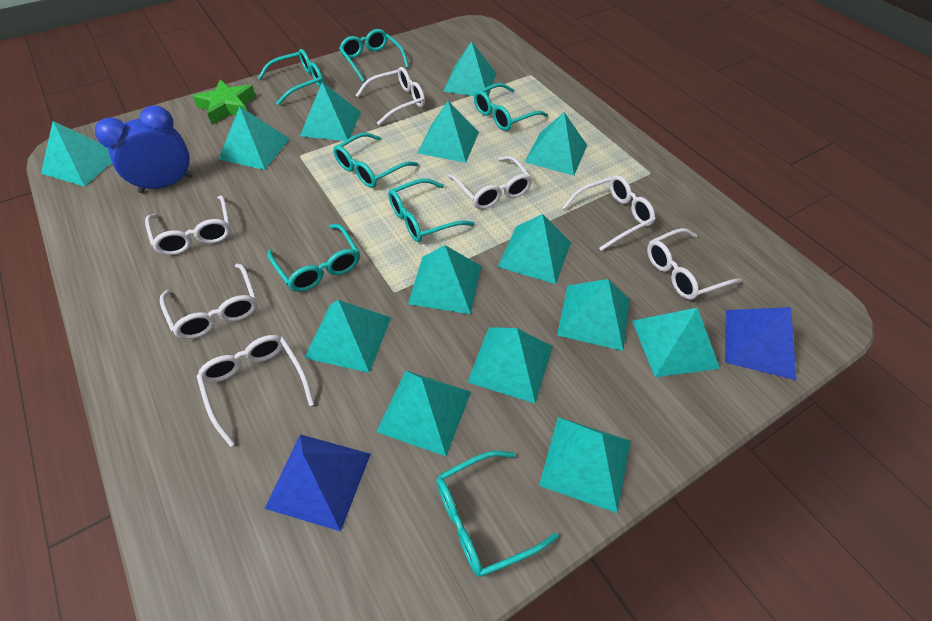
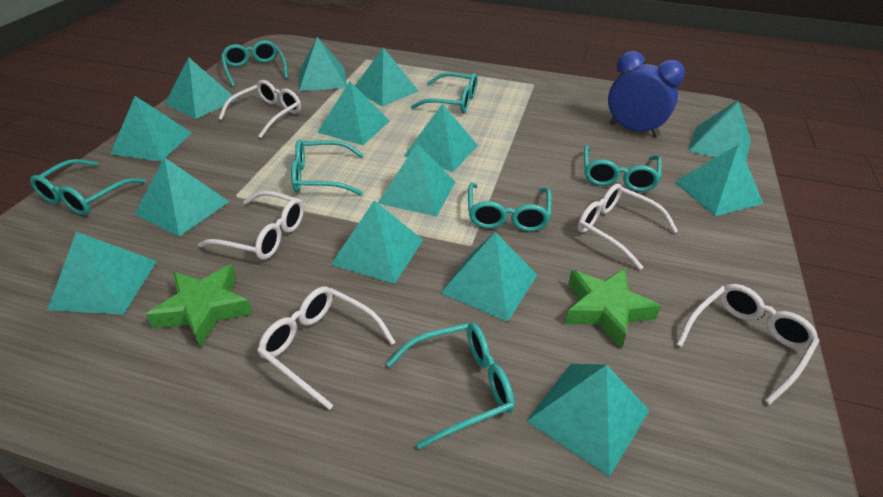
blue pyramid: [265,434,371,531] [725,307,796,380] = 2 -> none = 0
green star: [192,79,256,125] = 1 -> [146,264,253,348] [564,268,661,348] = 2
white glasses: [145,195,231,255] [160,263,257,339] [197,335,314,447] [356,67,425,125] [447,156,532,209] [562,175,655,251] [647,228,742,300] = 7 -> [198,191,304,260] [218,80,301,138] [257,286,396,410] [578,184,678,270] [676,284,819,405] = 5

